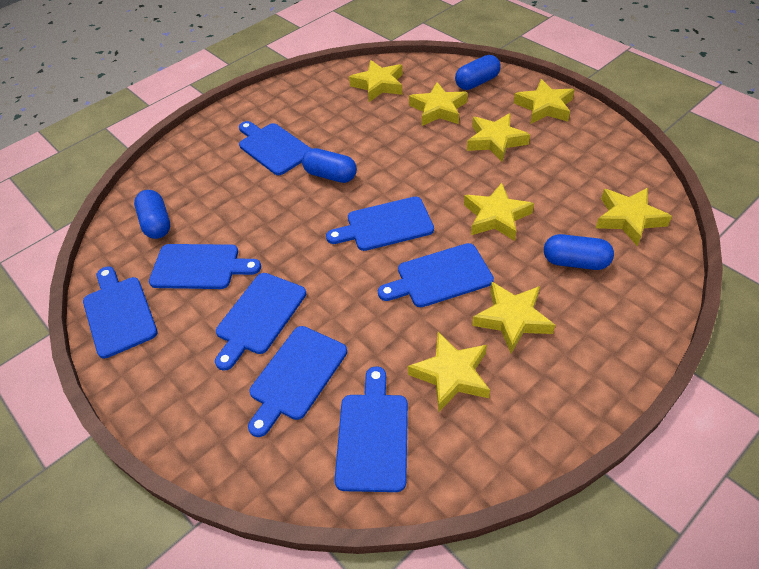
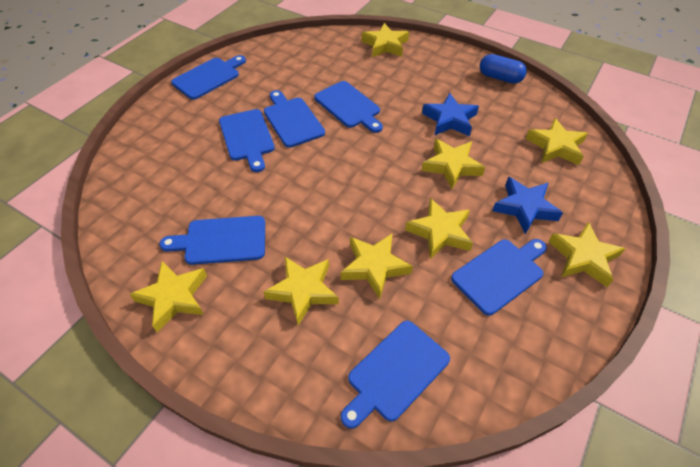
blue capsule: [134,190,170,239] [302,148,357,183] [455,55,501,90] [544,234,614,270] = 4 -> [480,54,527,84] = 1
blue cutting board: [83,266,158,359] [149,244,261,289] [215,273,306,371] [239,121,312,175] [248,326,347,437] [326,196,434,251] [335,366,408,492] [378,243,494,307] = 8 -> [160,216,265,265] [171,55,246,100] [219,109,275,172] [264,90,325,148] [314,81,383,133] [341,321,450,429] [451,239,547,316] = 7
blue star: none = 0 -> [422,93,479,136] [492,177,563,234] = 2

